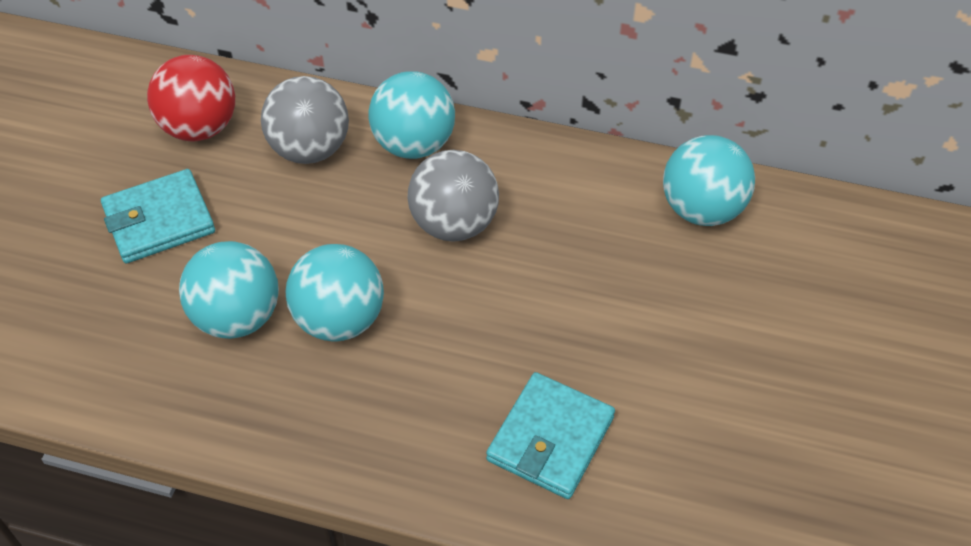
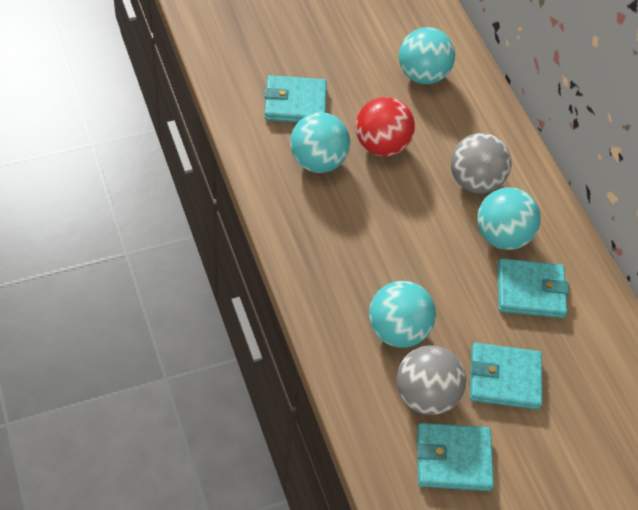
turquoise wallet: [101,169,215,264] [486,372,615,499] = 2 -> [264,75,327,122] [417,423,494,491] [470,343,542,410] [498,258,569,318] = 4

